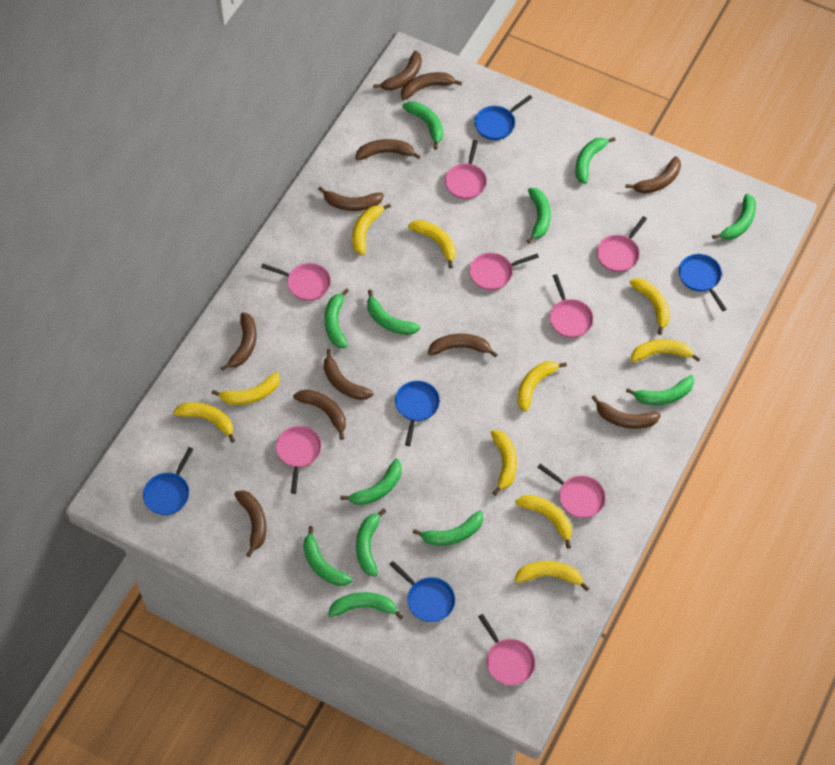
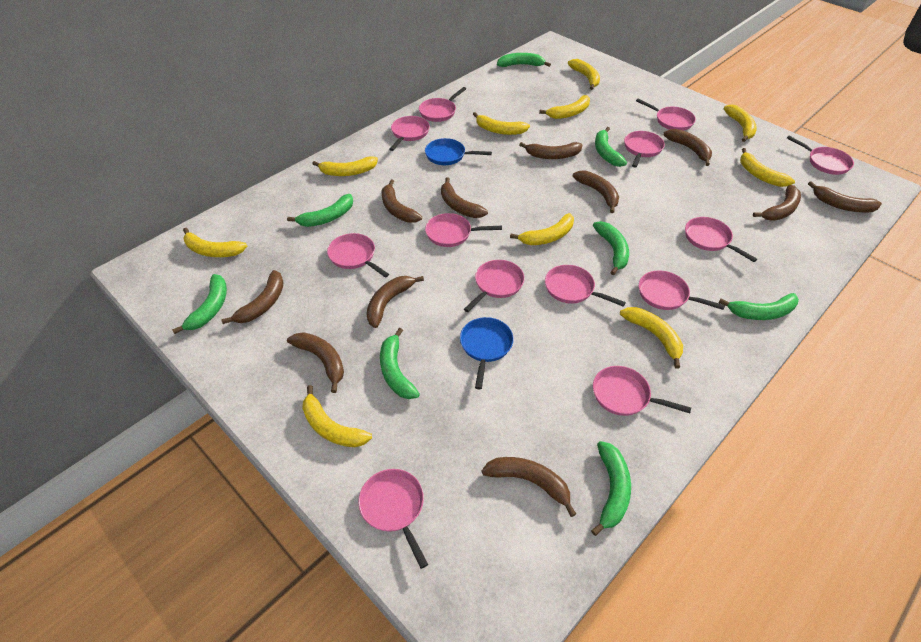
blue pan: [143,447,194,515] [389,561,455,622] [395,381,440,446] [474,95,532,140] [679,254,727,311] = 5 -> [425,138,492,165] [460,317,514,389] = 2
green banana: [303,526,352,586] [324,288,349,348] [328,592,404,620] [340,459,402,505] [356,508,386,577] [367,289,420,335] [402,101,443,149] [412,511,483,546] [527,188,551,243] [575,137,616,184] [626,375,694,405] [712,194,756,240] = 12 -> [172,274,227,334] [287,194,353,227] [380,328,420,399] [497,53,551,67] [591,441,631,536] [593,221,629,275] [595,127,627,167] [718,293,799,320] = 8
pink pan: [261,263,331,301] [276,426,321,494] [445,140,487,199] [469,253,539,290] [478,614,535,685] [537,463,606,518] [550,274,593,338] [597,216,647,272] = 8 -> [327,233,389,278] [358,469,428,569] [390,116,430,151] [419,87,466,122] [425,213,502,247] [464,260,525,312] [545,265,626,307] [593,366,691,416] [624,131,665,167] [636,99,696,131] [639,270,725,310] [685,217,757,262] [787,136,854,175] = 13

